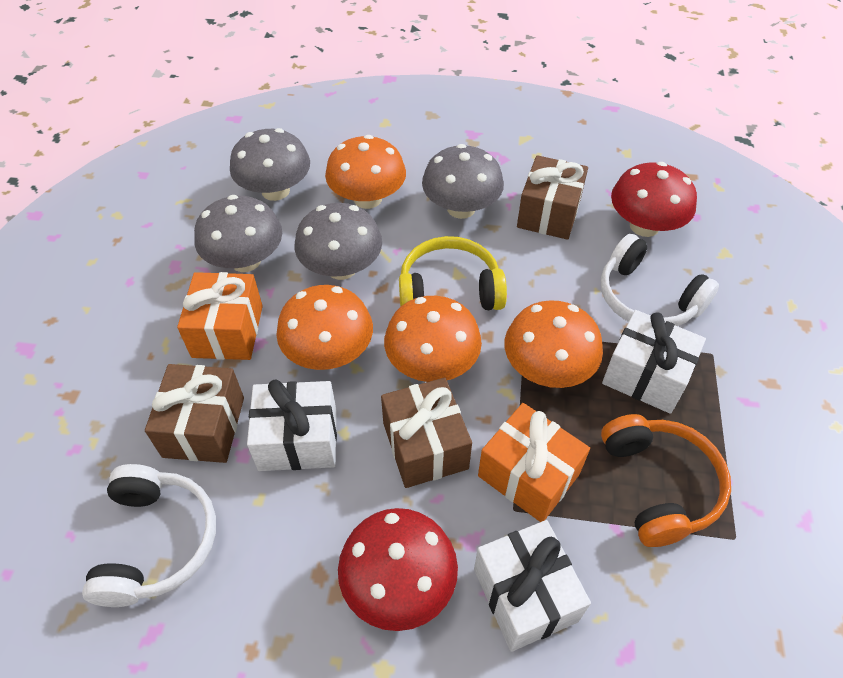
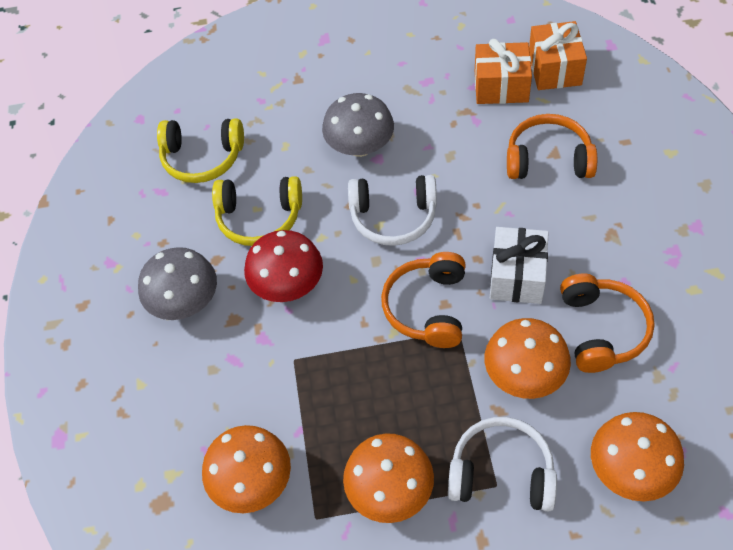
brown gift: [145,364,244,463] [381,378,472,488] [517,155,588,240] = 3 -> none = 0
grey mushroom: [194,195,282,272] [230,128,310,201] [294,203,382,280] [422,144,504,219] = 4 -> [138,247,217,320] [322,93,394,157] = 2
orange headphones: [601,414,731,547] = 1 -> [381,252,466,348] [507,114,597,179] [560,273,655,373] = 3
red mushroom: [338,508,458,631] [611,162,697,237] = 2 -> [244,230,323,302] = 1
white gift: [247,380,337,471] [474,520,591,652] [602,310,706,414] = 3 -> [490,227,549,304] = 1
yellow headphones: [399,236,507,311] = 1 -> [157,118,244,183] [212,176,302,246] = 2

